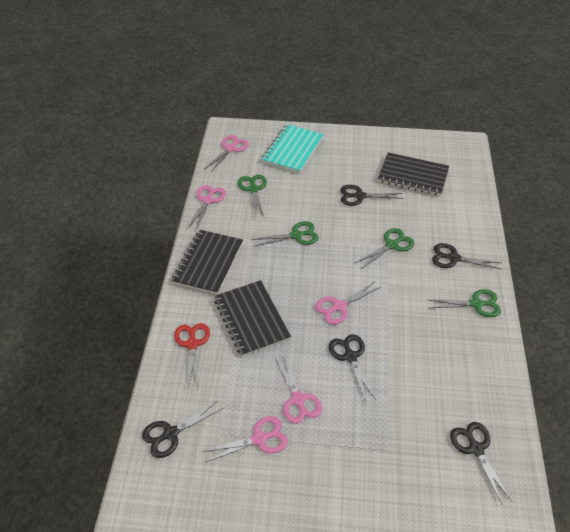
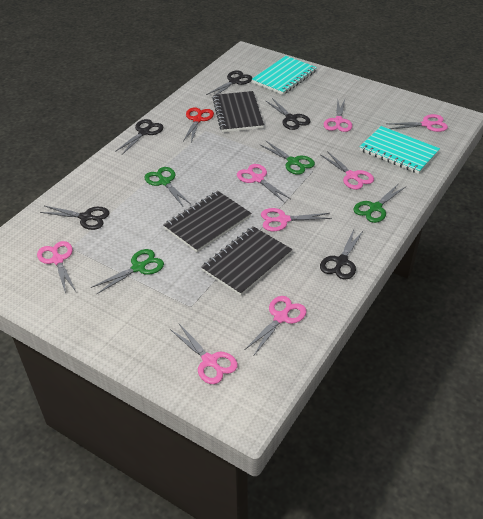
pink scissors: [188,185,226,230] [202,416,288,462] [205,135,249,172] [275,353,322,424] [315,282,381,325] = 5 -> [37,241,76,294] [170,324,238,384] [237,164,291,202] [245,296,307,355] [261,208,332,231] [321,151,374,190] [324,100,352,132] [387,114,448,132] = 8
turquoise notebook: [262,124,324,173] = 1 -> [252,56,317,95] [360,126,440,174] = 2

